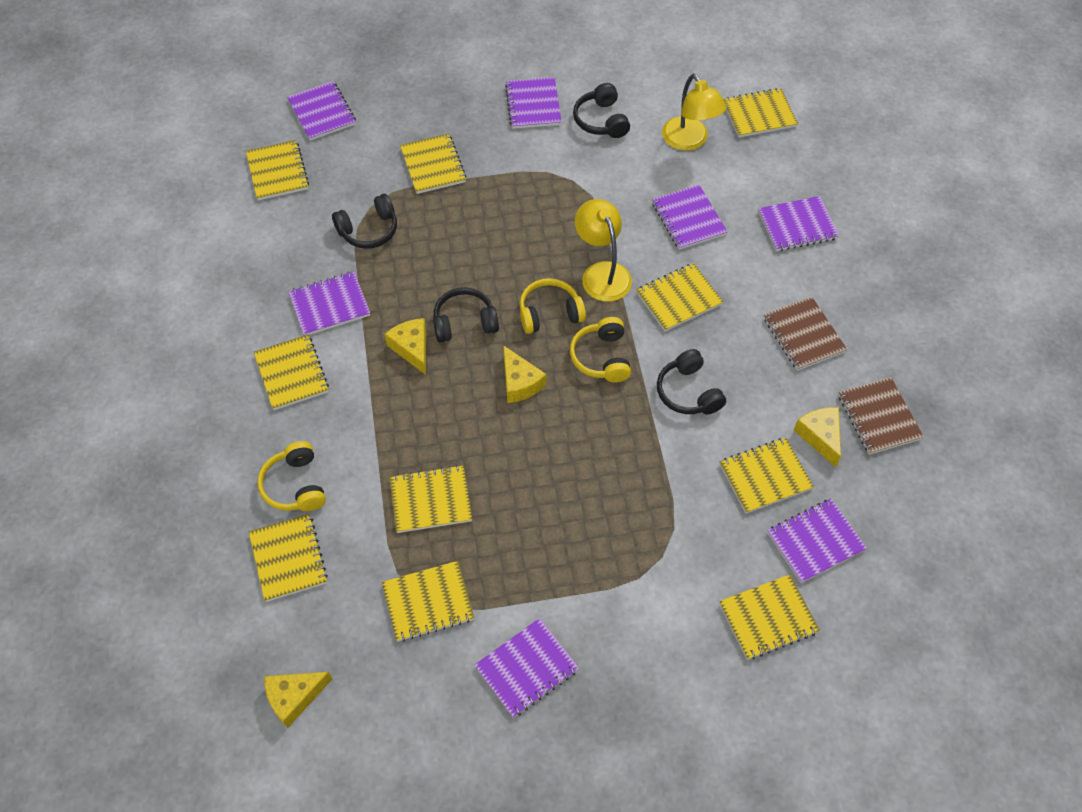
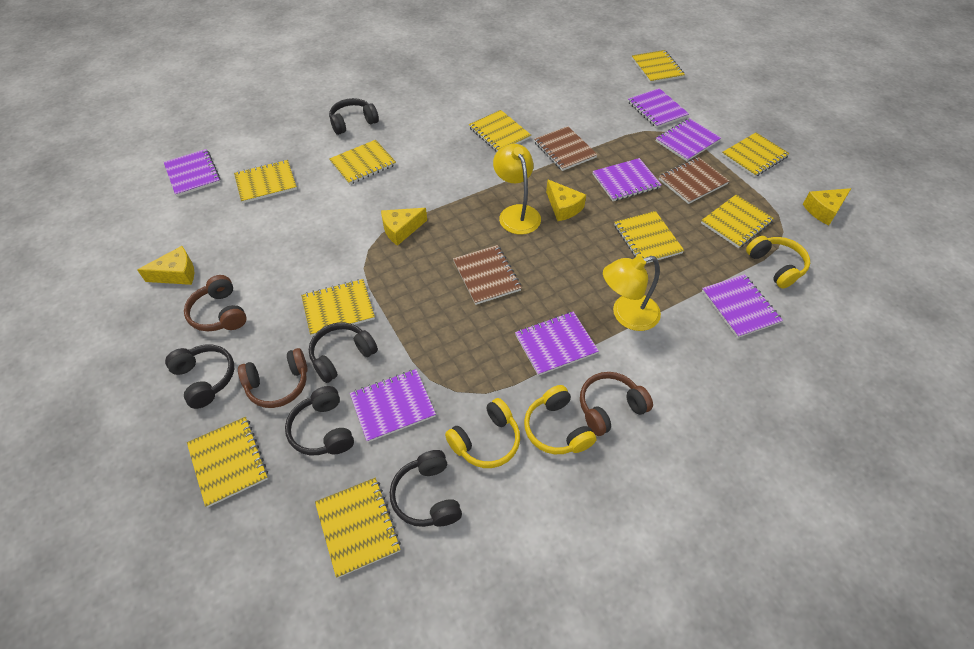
black headphones: [332,194,397,249] [433,287,499,343] [573,83,630,138] [657,349,726,414] = 4 -> [165,345,234,409] [285,386,354,455] [309,322,378,383] [329,98,379,135] [390,450,462,527] = 5
brown headphones: none = 0 -> [184,275,247,331] [238,348,308,408] [580,372,653,436] = 3
brown notebook: [764,297,847,371] [839,377,924,455] = 2 -> [453,245,522,305] [534,126,598,171] [659,157,729,204] = 3

